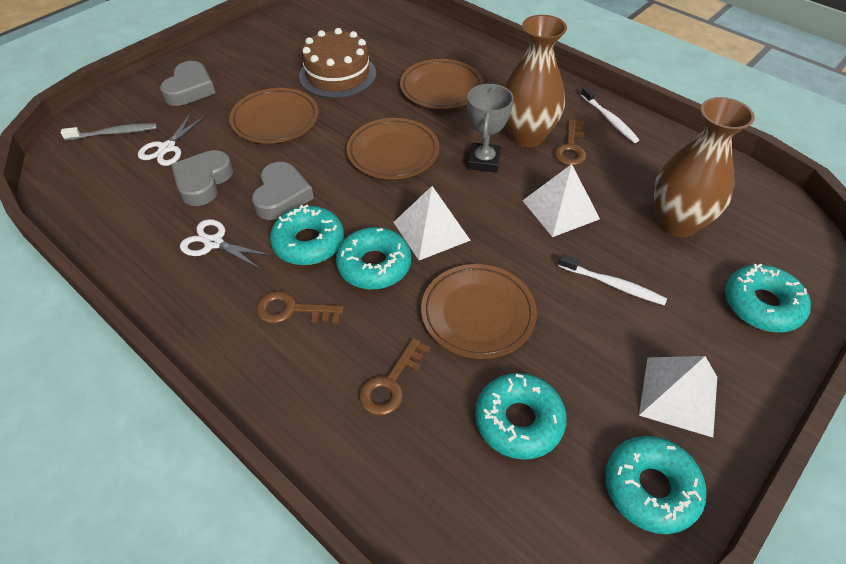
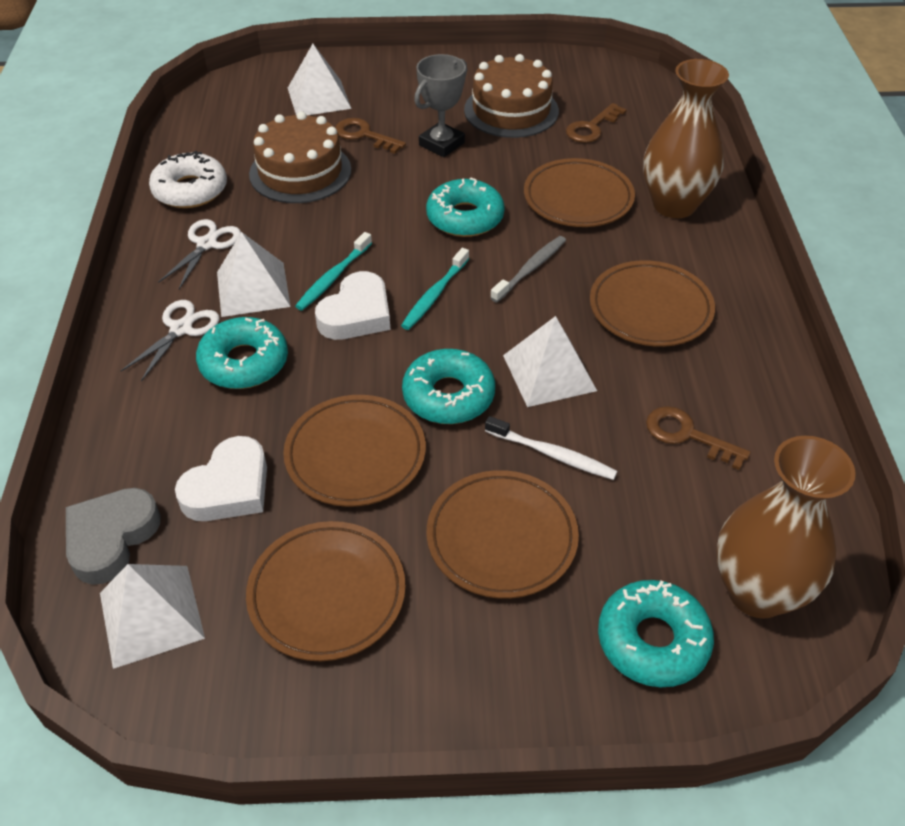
brown cake: [299,28,376,98] = 1 -> [249,111,351,203] [464,54,559,138] = 2
brown plate: [229,88,319,143] [347,118,439,179] [400,59,484,109] [421,264,537,359] = 4 -> [246,521,406,661] [283,395,426,507] [427,470,579,599] [524,158,635,227] [590,260,715,347] = 5
grey heart: [160,61,215,106] [171,150,233,206] [252,162,314,220] = 3 -> [66,488,161,585] = 1
turquoise donut: [270,205,344,265] [336,227,411,289] [475,373,567,460] [605,436,707,534] [725,263,811,332] = 5 -> [196,317,288,389] [402,349,495,424] [426,177,505,237] [598,580,714,687] = 4
turquoise toothbrush: none = 0 -> [295,232,372,310] [401,248,469,330] = 2
white donut: none = 0 -> [149,151,227,208] = 1
white heart: none = 0 -> [175,436,267,521] [315,271,390,340] = 2
white pyramid: [393,186,471,260] [522,164,600,237] [639,356,717,437] = 3 -> [100,564,205,669] [217,232,291,317] [288,44,352,115] [503,316,597,407] = 4
white toothbrush: [558,254,667,305] [581,86,639,143] = 2 -> [485,416,617,480] = 1

